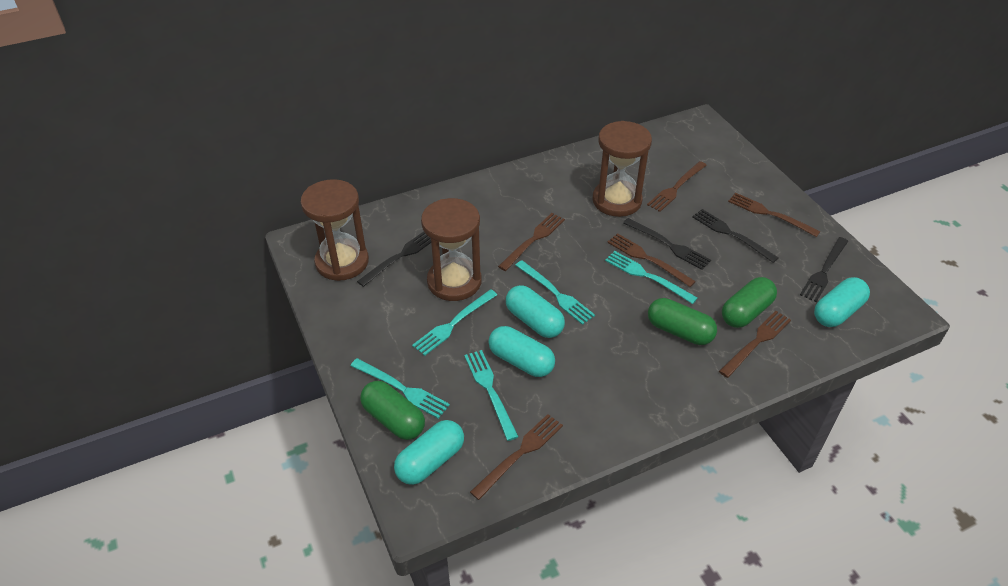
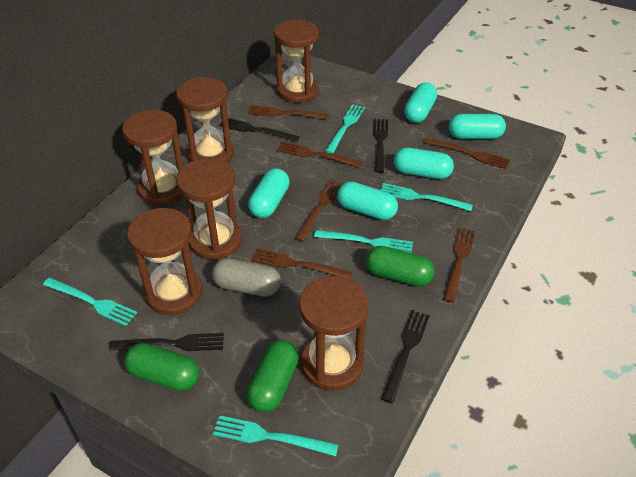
brown hourglass: [300,179,369,281] [421,198,482,301] [592,121,652,217] = 3 -> [122,110,184,205] [127,208,203,315] [176,77,234,163] [176,158,242,260] [274,19,319,103] [299,276,368,391] = 6
grey capsule: none = 0 -> [212,258,281,297] = 1
turquoise capsule: [394,420,464,485] [489,326,555,377] [506,285,565,338] [814,277,870,327] = 4 -> [248,168,290,218] [337,182,398,220] [394,148,454,179] [404,82,437,123] [449,114,506,139] = 5

